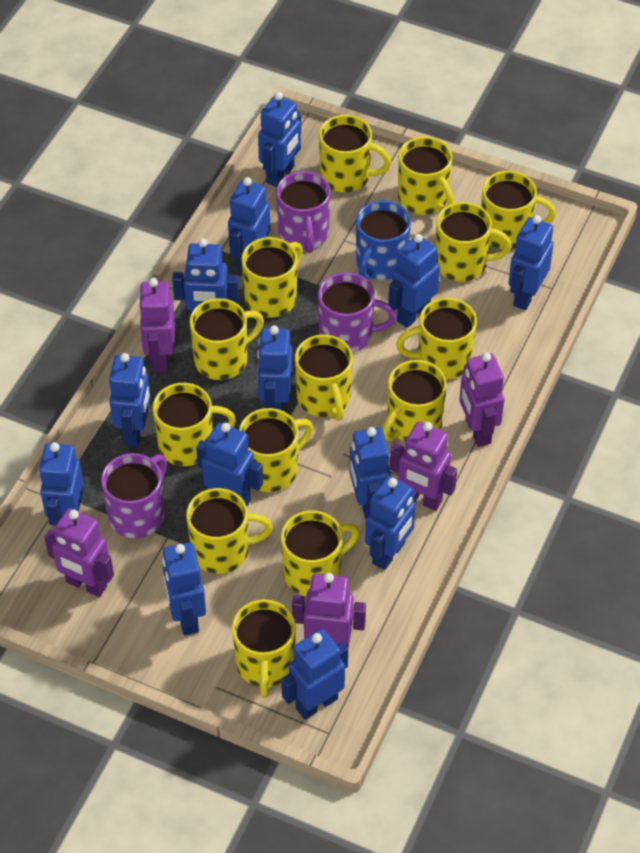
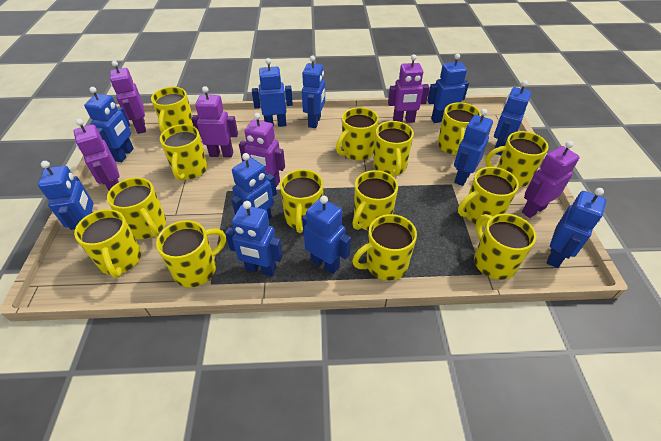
blue mug: [356,200,411,280] = 1 -> none = 0
blue robot: [39,442,84,525] [109,353,151,447] [162,542,206,635] [172,238,239,316] [196,423,263,506] [228,177,270,270] [257,325,293,411] [258,92,301,187] [281,629,348,720] [349,427,391,519] [365,476,416,570] [388,234,440,328] [508,215,554,310] = 13 -> [38,161,93,231] [84,87,134,162] [225,201,283,276] [231,153,277,219] [252,58,293,127] [302,56,325,128] [302,196,351,274] [427,54,469,123] [454,109,493,186] [494,80,531,155] [547,188,606,268] = 11
purple mug: [101,453,167,538] [276,171,330,253] [318,272,396,353] = 3 -> none = 0
purple robot: [44,508,114,597] [138,278,175,372] [292,573,366,648] [390,422,457,511] [459,353,505,447] = 5 -> [74,119,120,190] [110,60,146,134] [191,86,238,158] [239,113,285,187] [388,54,429,123] [522,141,580,218] = 6

